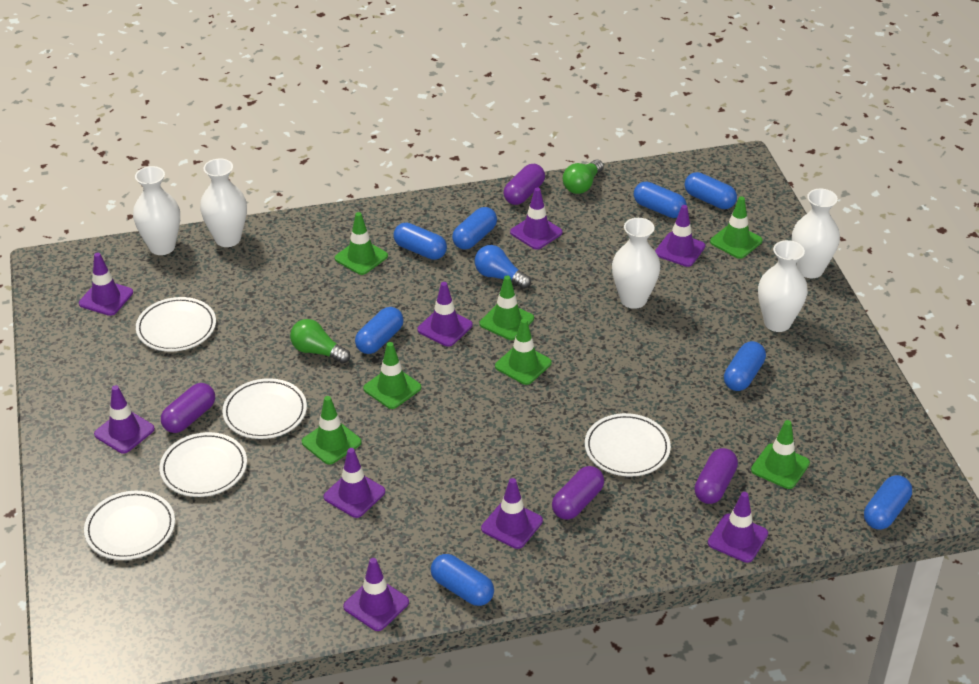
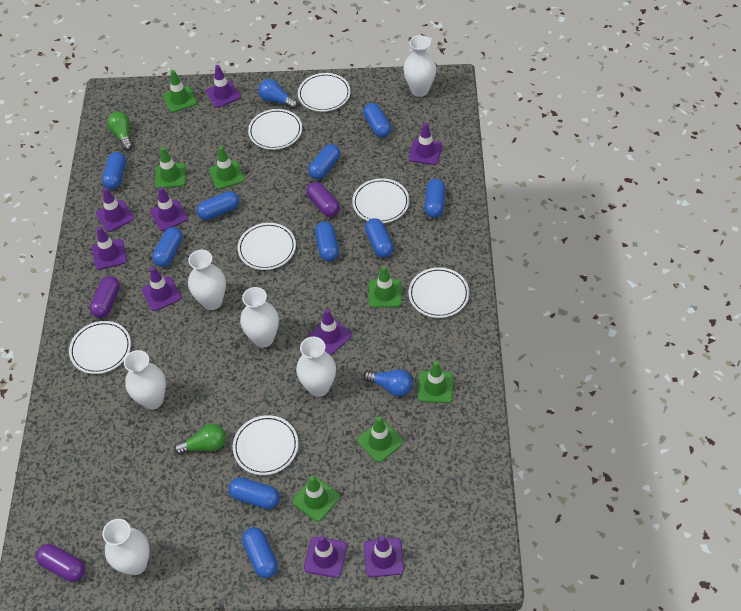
blue capsule: [355,307,404,354] [393,222,447,260] [431,554,494,606] [452,207,497,249] [634,182,687,218] [685,172,737,209] [724,341,766,391] [864,475,912,530] = 8 -> [102,152,126,190] [152,227,183,267] [196,191,239,220] [229,477,280,509] [242,527,278,578] [308,144,340,180] [315,221,339,262] [363,103,391,138] [365,218,394,258] [424,178,445,218] = 10
blue light bulb: [475,245,531,289] = 1 -> [258,79,298,109] [363,369,413,397] = 2
purple capsule: [161,383,215,433] [504,164,545,205] [552,466,604,520] [694,448,738,504] = 4 -> [36,544,85,582] [90,276,120,318] [306,182,340,217] = 3
white plate: [84,491,175,560] [136,297,216,352] [160,432,247,497] [222,378,307,439] [585,413,671,477] = 5 -> [69,321,131,374] [233,415,299,475] [237,223,296,270] [248,109,302,150] [298,73,351,112] [352,178,410,223] [409,267,469,318] = 7
white vase: [133,166,180,255] [200,158,247,247] [612,218,660,309] [758,240,808,332] [792,189,840,278] = 5 -> [102,519,150,575] [124,350,166,410] [188,250,226,310] [240,287,279,347] [296,337,336,397] [403,35,436,97] = 6

